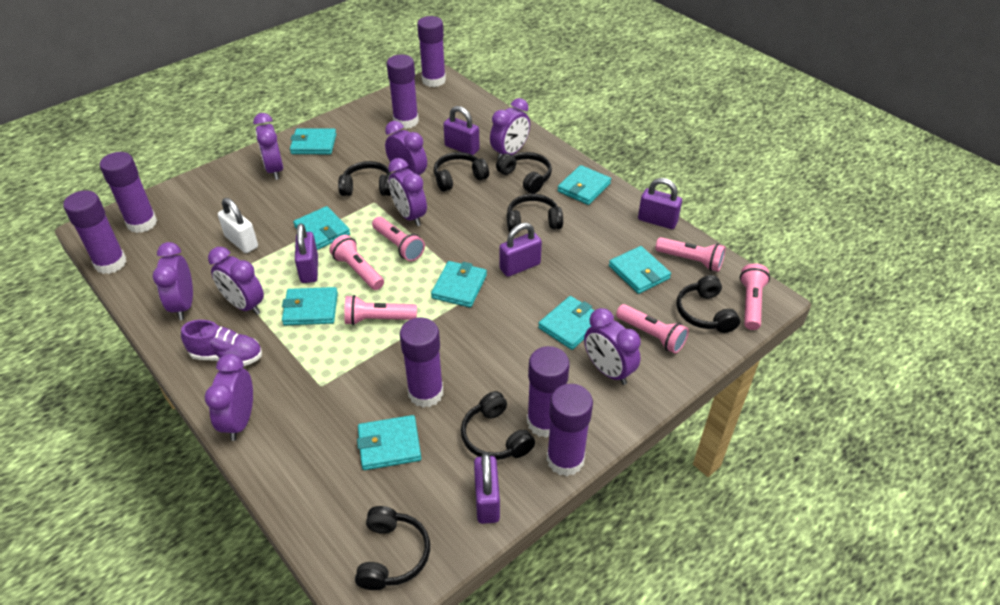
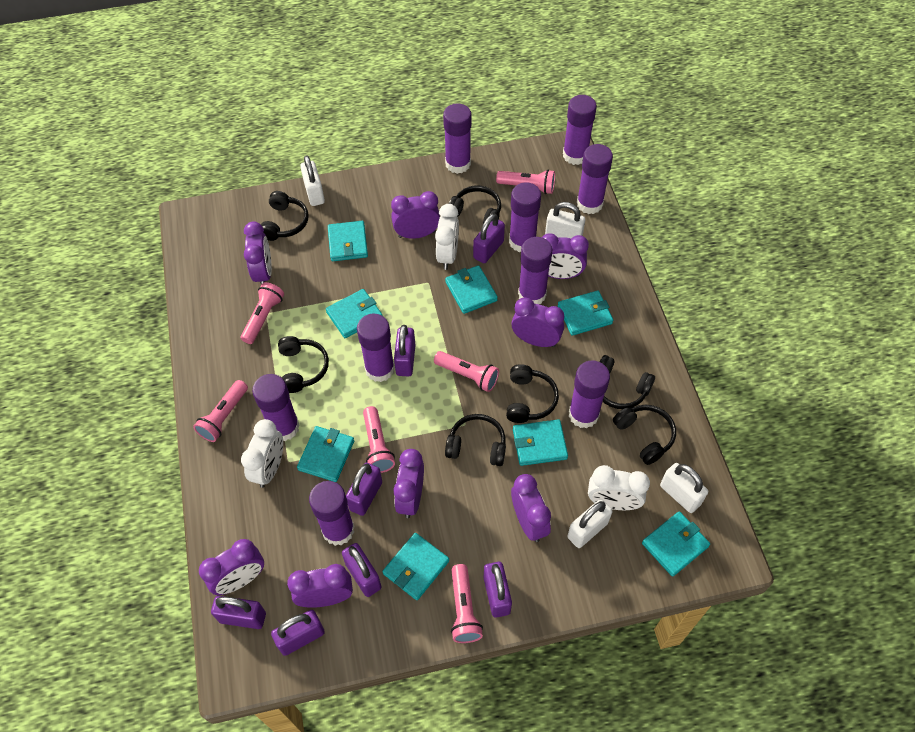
purple glue stick: [63,190,127,274] [100,152,157,233] [387,54,419,129] [400,318,443,408] [417,16,446,87] [527,346,570,438] [547,384,593,476] = 7 -> [252,374,300,441] [309,481,355,546] [357,314,395,382] [443,103,472,174] [509,182,541,252] [518,237,552,304] [563,95,597,165] [569,360,610,429] [577,144,613,214] = 9
purple padlock: [295,223,318,283] [443,106,480,155] [474,453,500,524] [499,223,542,277] [638,178,682,229] = 5 -> [211,596,266,629] [271,610,325,656] [342,543,382,597] [346,463,382,516] [394,325,416,377] [473,214,505,263] [484,562,512,618] = 7
purple shoe: [181,320,262,366] = 1 -> none = 0
white clock: none = 0 -> [241,419,283,488] [435,204,459,270] [588,465,650,510] = 3
white padlock: [218,198,258,253] = 1 -> [300,156,325,206] [545,202,585,238] [567,499,613,548] [660,463,708,513] = 4

